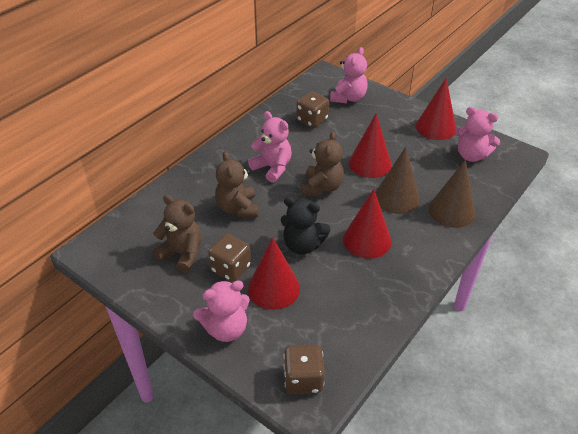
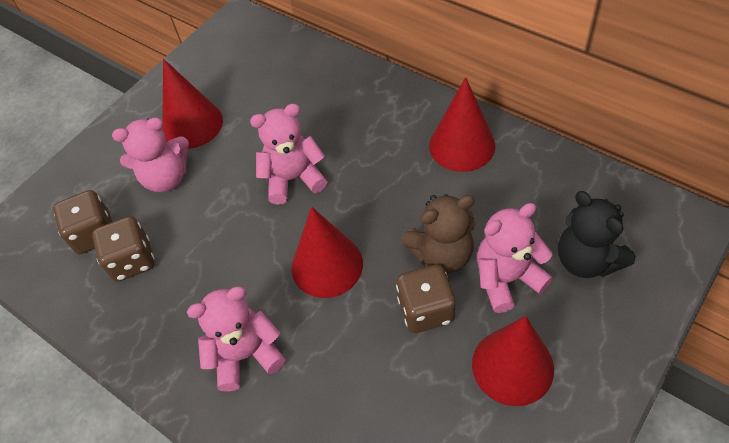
brown cone: [375,147,420,214] [429,160,476,228] = 2 -> none = 0
brown teddy bear: [153,195,202,273] [215,151,259,217] [302,131,344,195] = 3 -> [401,194,476,273] = 1

